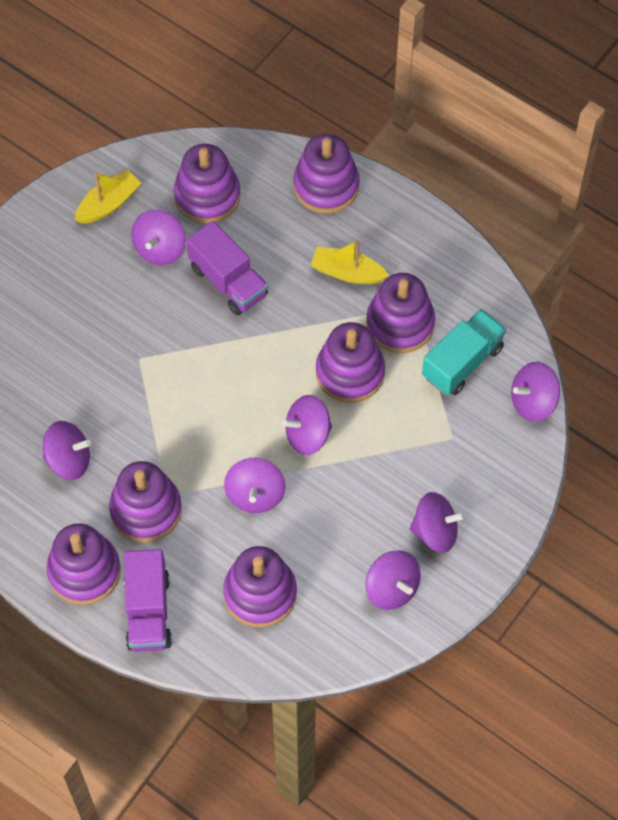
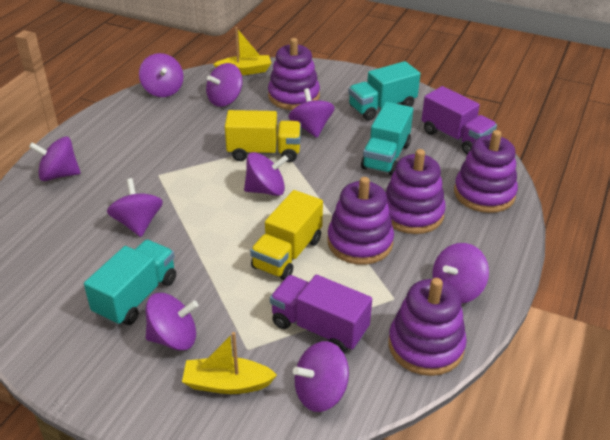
purple spinning top: [43,421,91,480] [131,210,186,265] [224,458,286,513] [282,395,332,455] [365,550,421,610] [410,492,465,553] [511,362,560,422] = 7 -> [29,136,80,181] [107,178,163,237] [139,53,183,97] [146,293,198,351] [206,63,243,107] [244,152,288,196] [288,88,335,138] [293,341,349,412] [432,243,489,304] = 9
purple stacking toy: [47,524,121,605] [109,461,182,542] [174,144,241,224] [223,546,297,627] [293,134,360,213] [316,322,385,403] [366,273,435,353] = 7 -> [268,38,320,110] [327,177,394,265] [385,149,446,234] [388,278,467,376] [454,130,518,213] = 5
turquoise truck: [422,309,506,395] = 1 -> [84,240,176,326] [348,61,420,121] [361,102,413,176] = 3
yellow truck: none = 0 -> [225,110,301,162] [250,190,323,280] = 2

